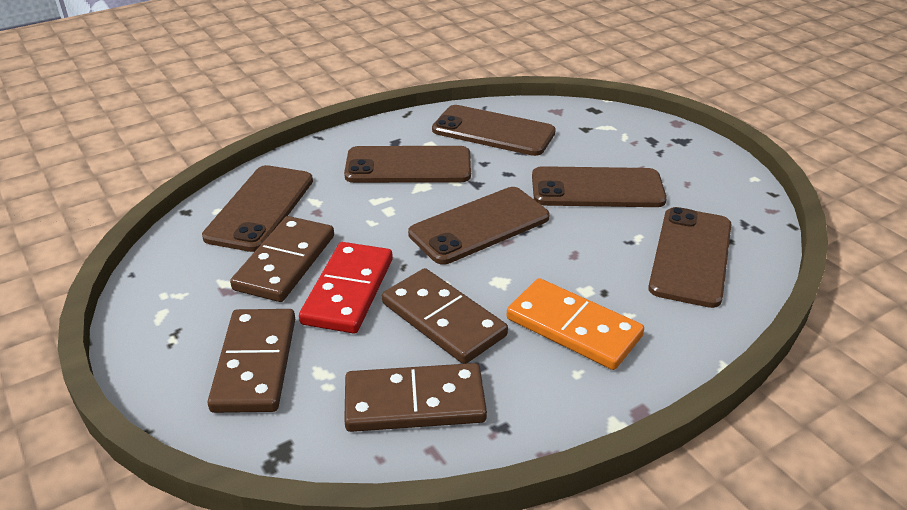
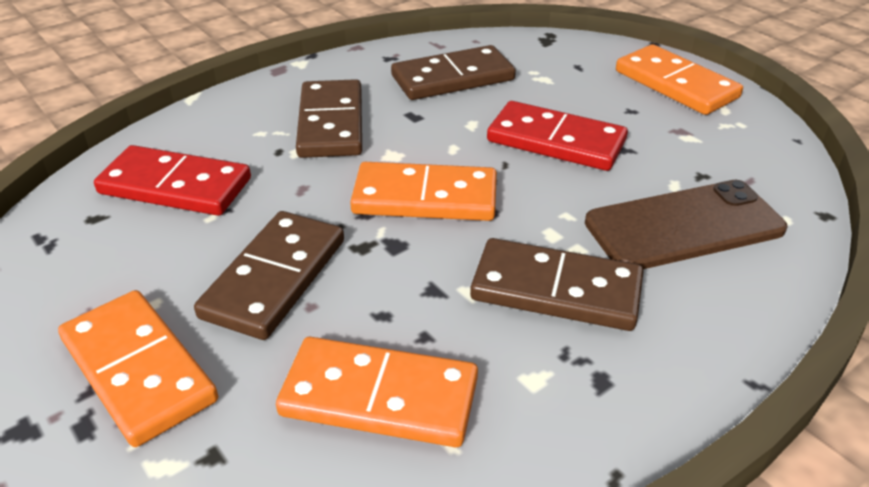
brown phone: [202,165,313,252] [344,146,471,183] [408,187,550,264] [432,105,556,156] [532,166,667,207] [648,207,732,308] = 6 -> [585,180,787,269] = 1
orange domino: [507,278,644,370] = 1 -> [58,290,218,447] [276,337,478,447] [350,162,497,221] [616,44,743,115] = 4
red domino: [299,242,393,334] = 1 -> [94,145,251,216] [487,101,628,171] = 2

